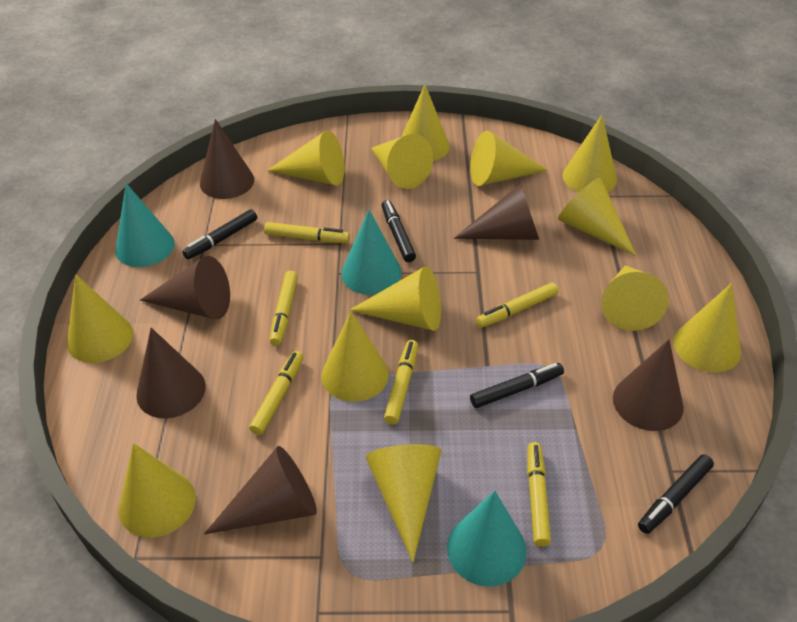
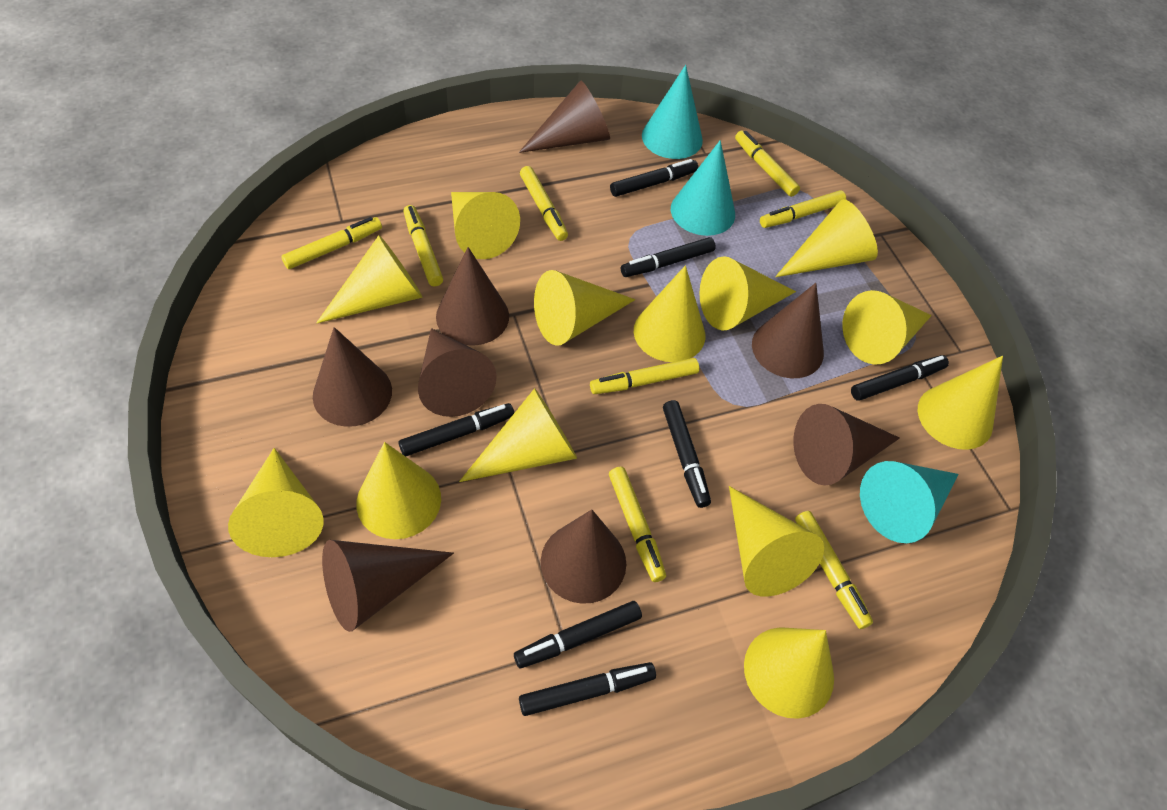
black marker: [182,209,257,260] [381,200,416,262] [470,363,564,408] [638,454,714,534] = 4 -> [398,403,514,456] [514,601,642,668] [519,662,656,716] [610,159,698,197] [621,237,716,277] [663,400,711,508] [851,355,949,401] = 7
brown cone: [136,328,206,418] [140,256,230,319] [200,119,254,199] [204,446,317,534] [453,184,539,240] [613,339,684,431] = 6 -> [313,327,392,427] [322,540,454,632] [418,328,497,417] [436,247,509,346] [519,80,610,153] [541,509,626,604] [752,283,824,378] [793,404,900,485] = 8
yellow marker: [249,351,303,435] [264,222,350,243] [270,271,298,346] [384,340,418,425] [476,282,558,328] [527,442,551,547] = 6 -> [281,217,382,269] [403,205,443,286] [520,166,568,241] [590,358,699,394] [609,467,666,582] [735,131,800,197] [760,190,846,228] [795,511,873,629] = 8

